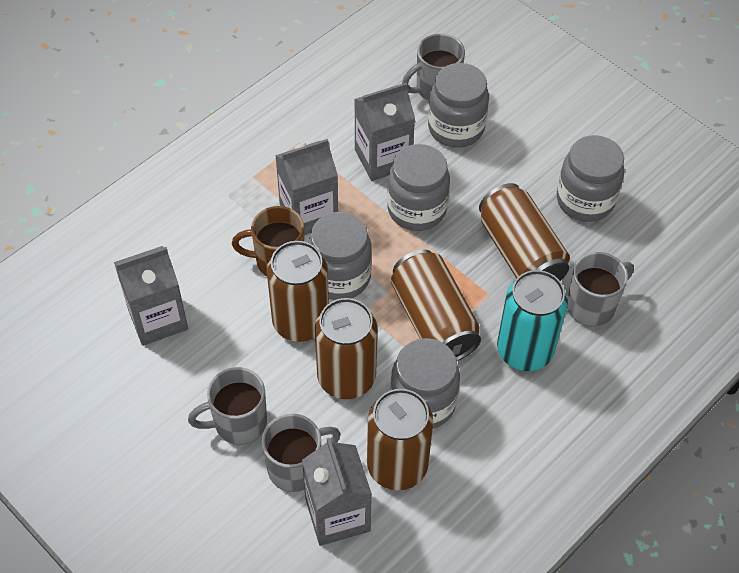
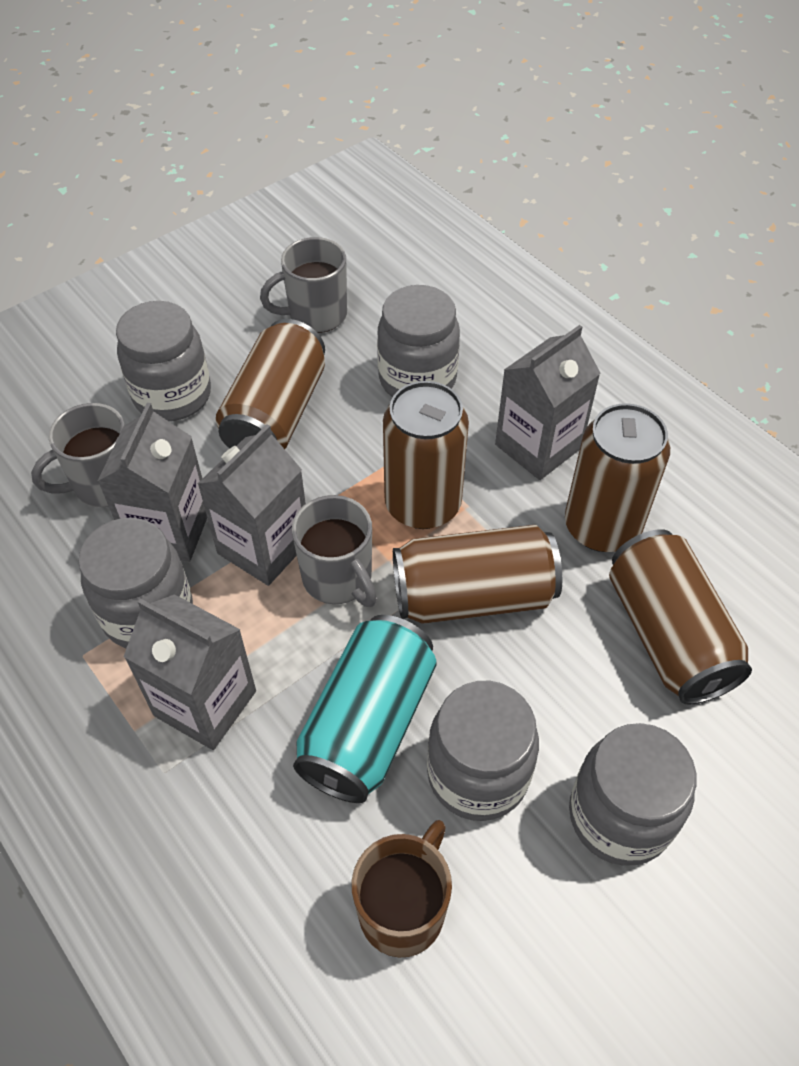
grey mug: [188,367,267,445] [262,414,341,492] [402,34,465,101] [567,252,634,327] = 4 -> [31,403,125,508] [260,237,347,333] [292,495,377,607] = 3

